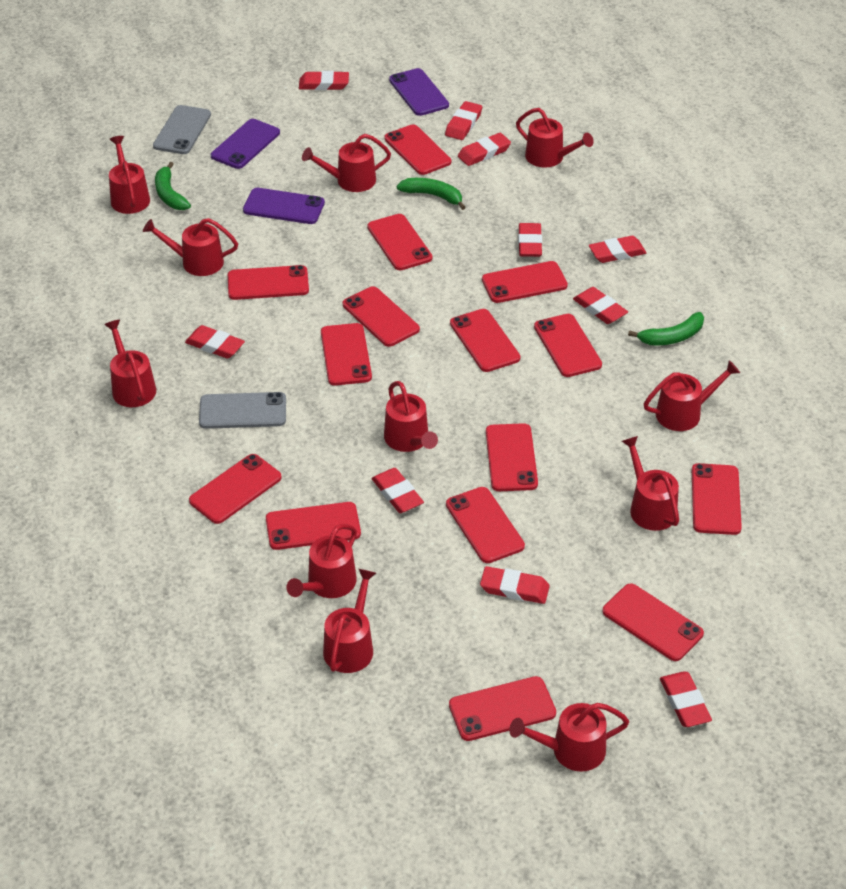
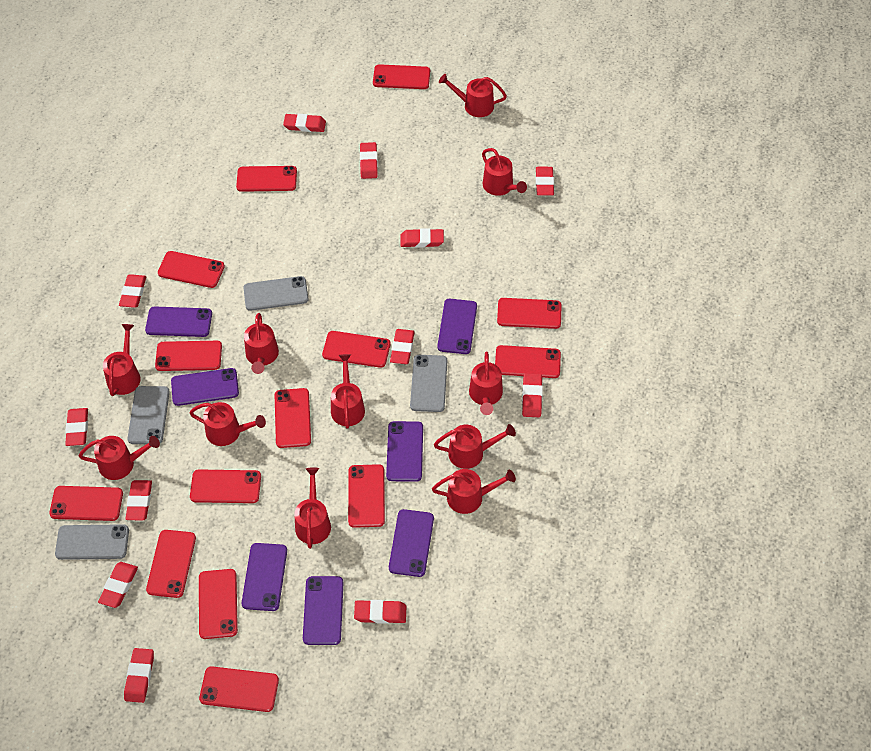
green banana: [155,162,191,210] [397,178,466,210] [628,312,704,345] = 3 -> none = 0
grey phone: [153,105,211,154] [199,392,286,429] = 2 -> [55,524,129,560] [127,386,170,444] [243,276,308,311] [410,355,447,412] = 4
purple phone: [211,119,280,169] [243,188,325,224] [389,68,449,116] = 3 -> [145,306,212,337] [171,368,239,406] [242,543,287,611] [303,576,343,645] [386,421,423,482] [389,509,434,577] [437,299,477,354] = 7
red eraser: [185,325,245,359] [299,71,349,90] [372,468,424,513] [445,101,482,140] [458,133,511,166] [480,566,550,604] [518,223,542,257] [573,287,628,324] [589,236,647,263] [660,672,712,727] = 10 -> [65,408,88,446] [98,562,138,608] [119,274,146,308] [124,648,154,703] [125,480,152,520] [283,114,326,132] [354,600,406,624] [360,142,378,179] [390,329,415,364] [400,228,444,248] [522,373,543,417] [536,167,554,196] = 12
red phone: [189,454,282,524] [228,265,309,300] [266,502,361,550] [321,323,372,386] [343,286,420,347] [367,214,432,270] [385,124,451,175] [446,487,525,563] [449,676,556,741] [450,309,520,372] [482,261,568,303] [486,423,538,491] [534,314,602,377] [602,583,704,661] [692,463,742,535] = 15 -> [49,486,123,521] [146,530,196,598] [155,341,222,371] [158,251,225,288] [190,469,261,503] [199,569,238,639] [199,666,279,712] [236,166,297,192] [275,388,311,448] [322,331,391,368] [348,464,385,528] [373,64,430,89] [495,345,561,378] [497,298,561,329] = 14

